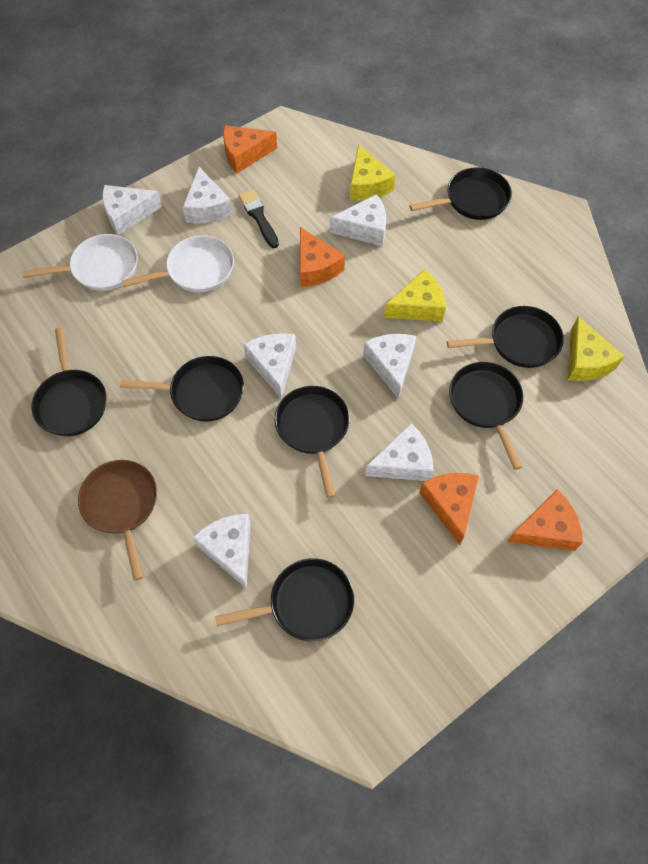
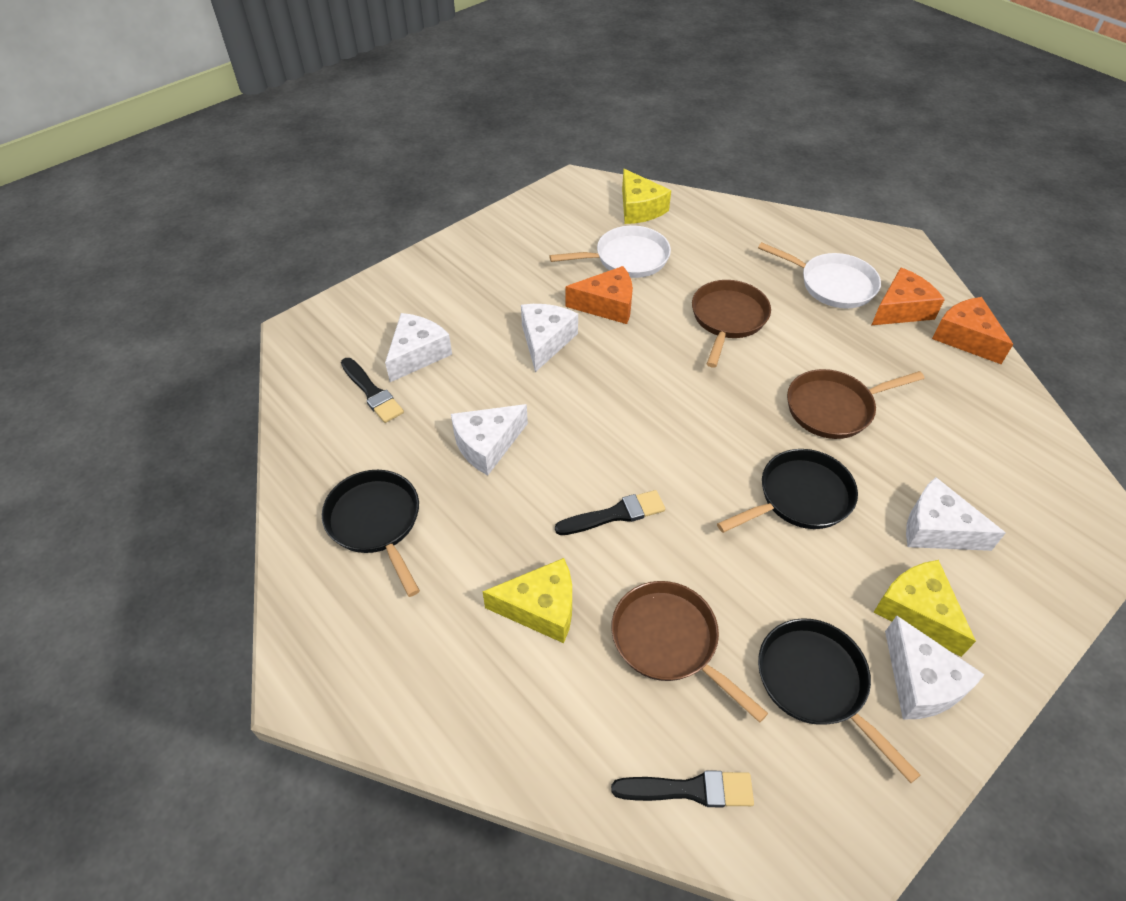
black brush: [239,189,279,248] = 1 -> [341,358,404,423] [555,490,665,535] [611,771,754,807] = 3
black pan: [32,328,107,436] [120,356,244,422] [215,558,354,641] [275,386,350,498] [409,167,512,220] [447,306,564,368] [449,362,523,470] = 7 -> [322,470,420,597] [717,449,858,533] [758,618,920,783] = 3
brown pan: [78,460,157,581] = 1 -> [611,581,768,723] [692,280,771,368] [787,369,924,439] = 3
orange cheese: [223,125,277,174] [300,227,345,287] [419,473,479,545] [507,489,583,551] = 4 -> [566,266,633,324] [872,267,945,325] [932,297,1013,364] = 3
white cheese: [102,185,162,235] [183,167,233,224] [193,514,251,588] [243,333,296,399] [330,194,386,246] [363,334,416,399] [365,423,433,481] = 7 -> [385,313,452,382] [451,404,528,475] [521,304,578,372] [885,615,984,720] [906,477,1006,551] = 5

